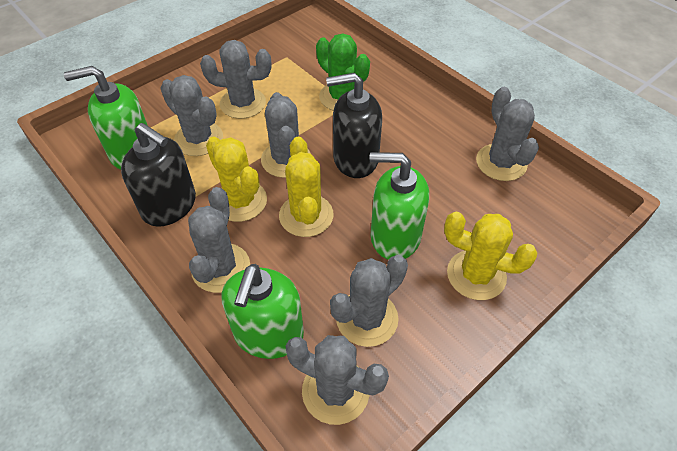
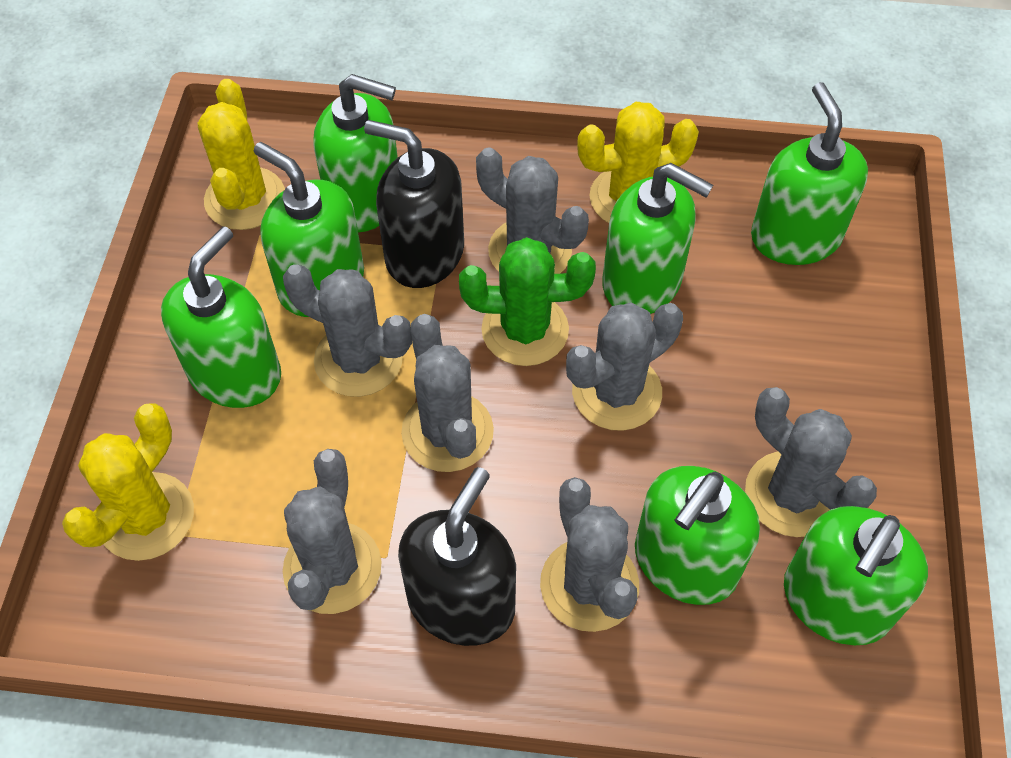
green soap dispenser: [64,66,148,170] [221,264,304,359] [369,152,429,260] = 3 -> [161,226,281,408] [254,142,364,317] [313,74,398,232] [602,163,713,314] [635,466,760,605] [751,82,868,265] [784,506,928,645] = 7

